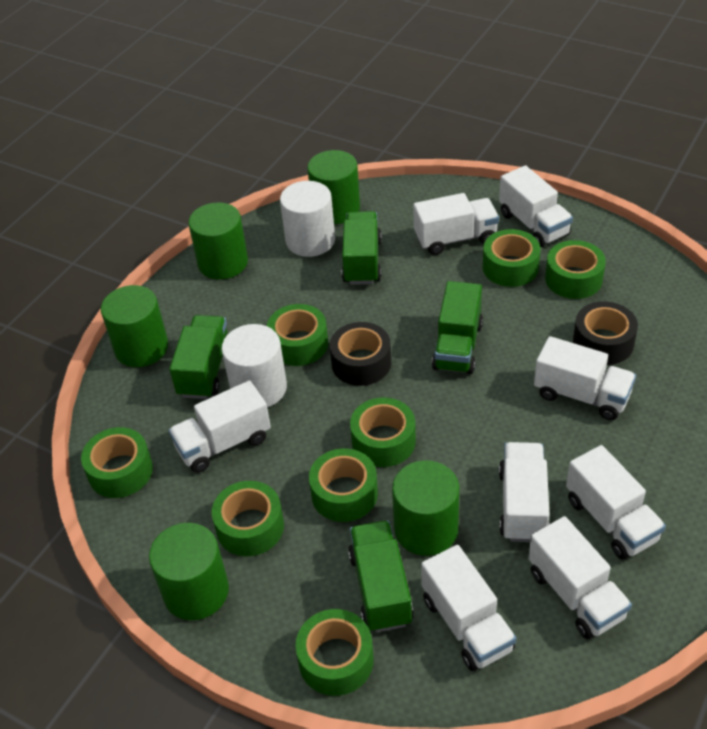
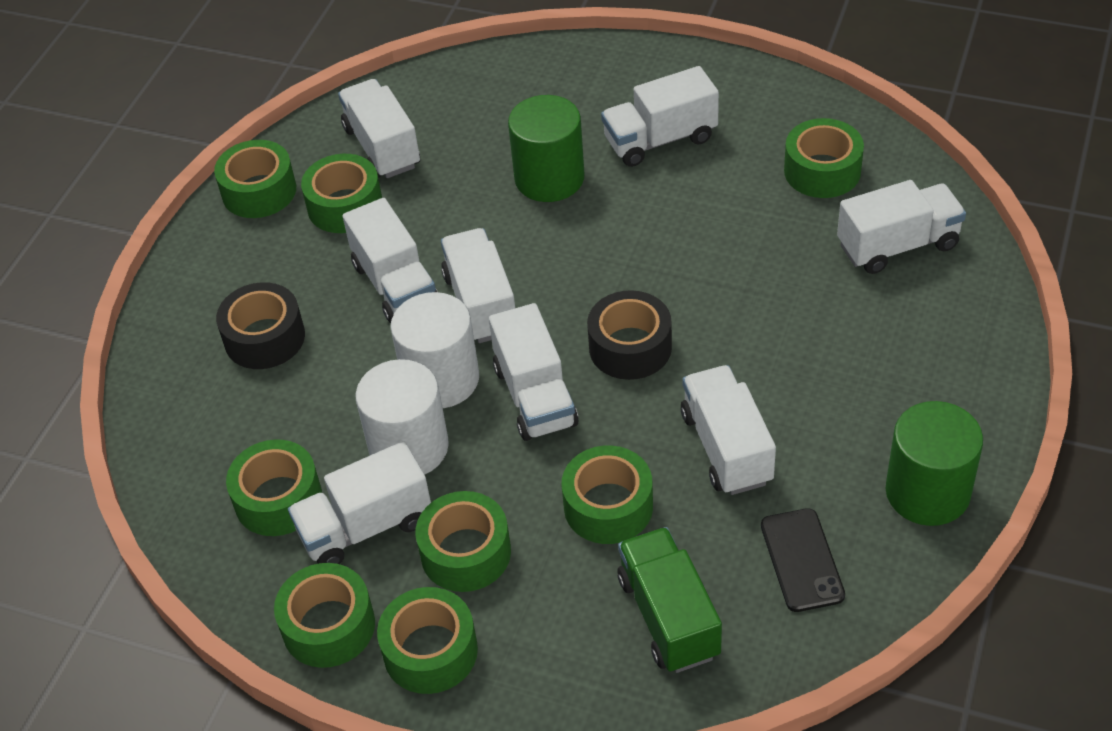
black phone: none = 0 -> [761,508,845,612] = 1
green cylinder: [101,285,168,367] [149,523,229,620] [189,202,248,280] [307,150,360,224] [392,460,459,556] = 5 -> [508,95,584,202] [885,401,983,526] = 2
green truck: [169,315,228,399] [342,211,382,285] [348,520,414,632] [432,281,483,374] = 4 -> [618,527,722,673] = 1

